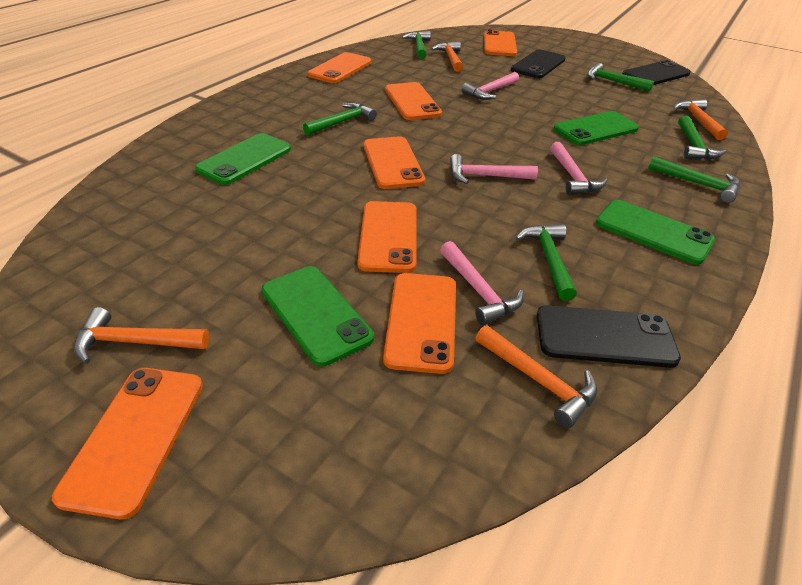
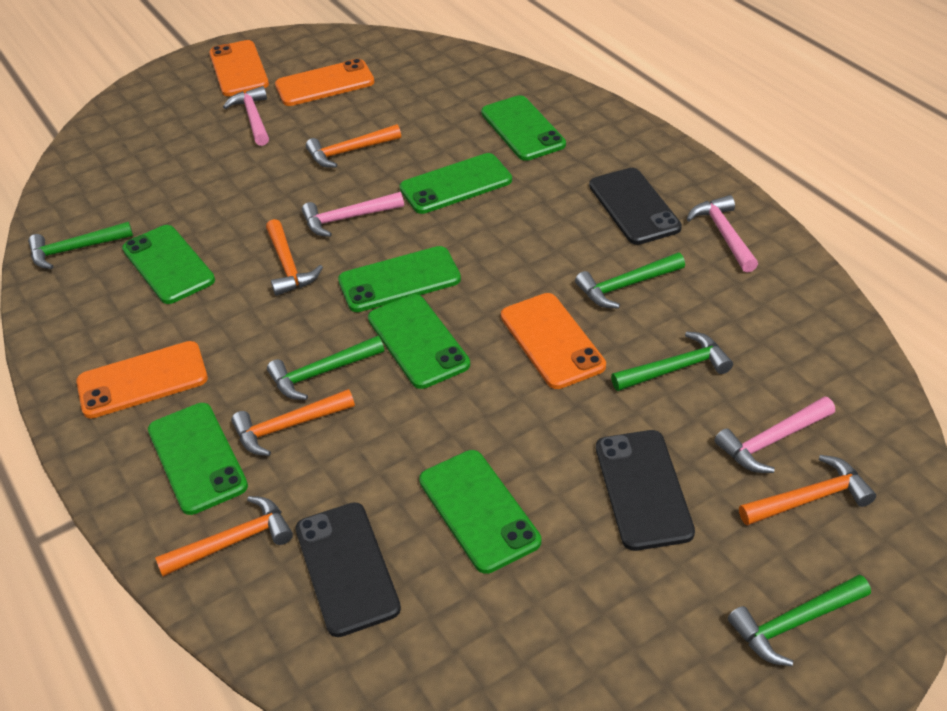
green hammer: [303,102,377,136] [402,31,431,59] [516,224,577,301] [587,63,654,92] [648,156,740,203] [678,115,726,160] = 6 -> [28,222,133,269] [267,336,384,400] [575,252,685,308] [611,331,733,391] [728,575,871,666] = 5
green phone: [195,133,291,185] [262,266,374,366] [553,111,639,145] [596,200,715,265] = 4 -> [122,225,215,304] [148,403,248,515] [338,246,461,312] [368,294,470,389] [400,153,512,214] [419,450,541,574] [481,95,566,161] = 7
orange hammer: [74,307,209,364] [431,42,463,72] [475,325,598,428] [673,99,728,140] = 4 -> [155,496,293,577] [231,389,355,456] [266,219,323,296] [306,124,401,168] [739,455,876,526] = 5
orange phone: [52,368,203,519] [308,52,371,83] [358,201,417,273] [363,136,425,189] [383,273,456,374] [385,82,442,120] [484,30,517,56] = 7 -> [76,341,208,419] [209,40,269,96] [275,59,375,106] [501,293,606,389] = 4

